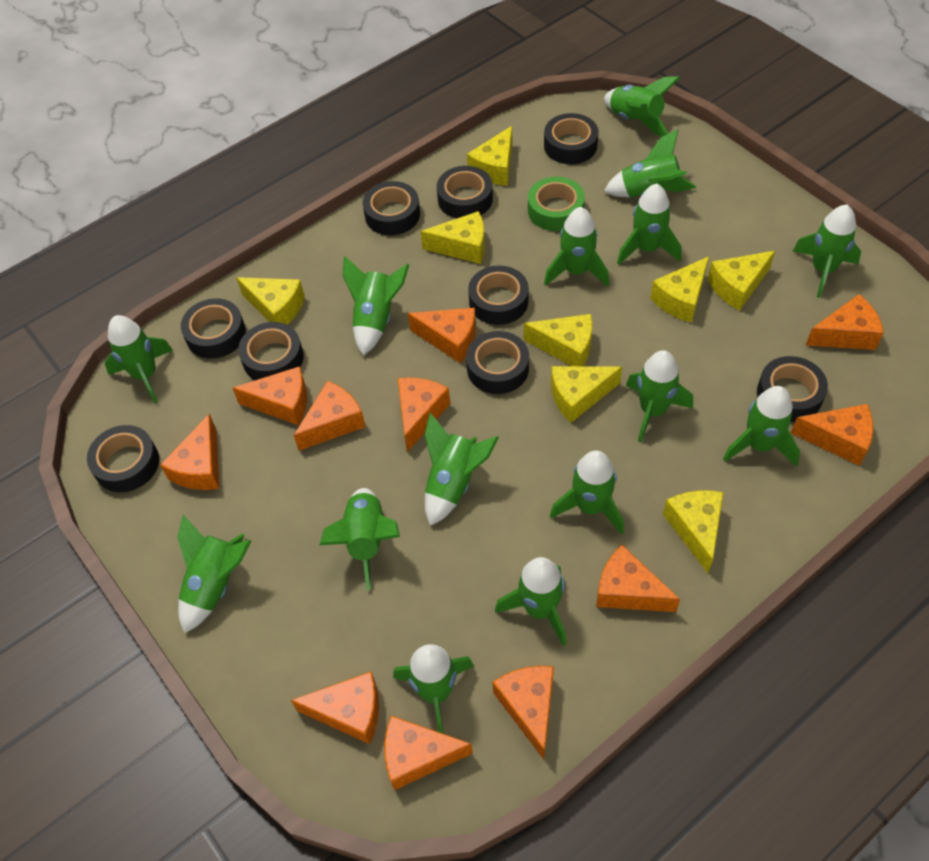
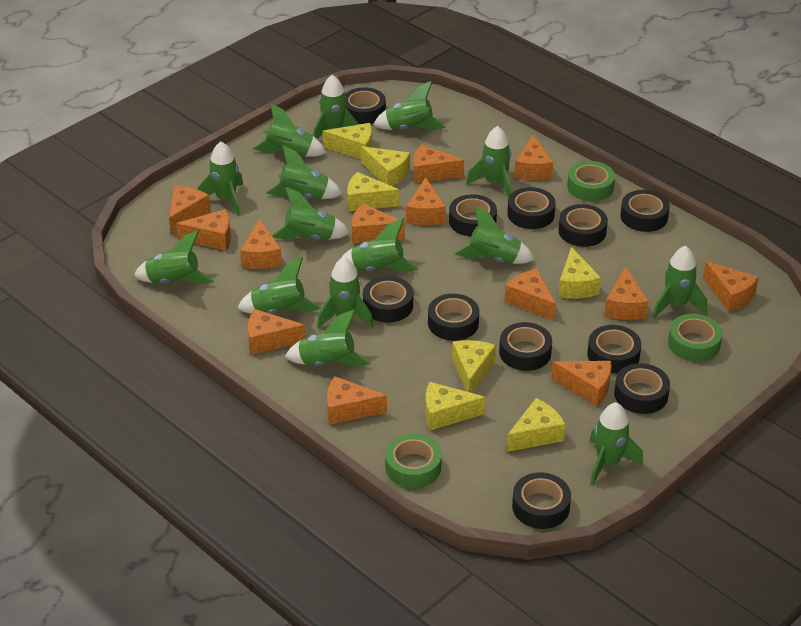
black tape: [87,425,159,492] [181,298,246,359] [238,322,304,380] [363,181,420,235] [437,166,493,219] [466,331,529,394] [468,266,529,325] [544,113,599,164] [757,356,828,422] = 9 -> [345,87,386,124] [363,276,413,322] [428,294,479,341] [449,194,497,237] [499,322,552,371] [507,187,556,229] [512,472,571,529] [558,204,608,247] [587,325,641,373] [614,363,670,414] [620,190,670,232] = 11
green tape: [528,177,585,231] = 1 -> [385,434,442,488] [567,161,615,201] [668,314,722,362] = 3
orange cheese: [160,414,219,490] [233,366,307,425] [291,672,379,744] [293,381,365,451] [385,716,473,790] [398,378,450,452] [408,308,476,363] [493,666,554,759] [596,545,680,612] [791,404,873,466] [805,294,884,350] = 11 -> [169,186,211,235] [176,209,231,251] [240,219,282,269] [247,309,305,355] [327,376,387,425] [352,203,405,244] [406,177,446,225] [414,144,464,183] [505,269,555,320] [514,135,553,180] [551,361,611,407] [604,267,649,320] [703,261,759,312] = 13
yellow cheese: [236,277,305,325] [420,211,485,264] [467,126,512,186] [524,314,592,366] [551,366,622,423] [650,256,709,323] [663,491,724,573] [707,251,775,311] = 8 -> [322,123,372,159] [347,172,399,211] [361,146,410,186] [425,382,485,431] [452,340,496,393] [506,398,566,452] [558,247,601,299] = 7

